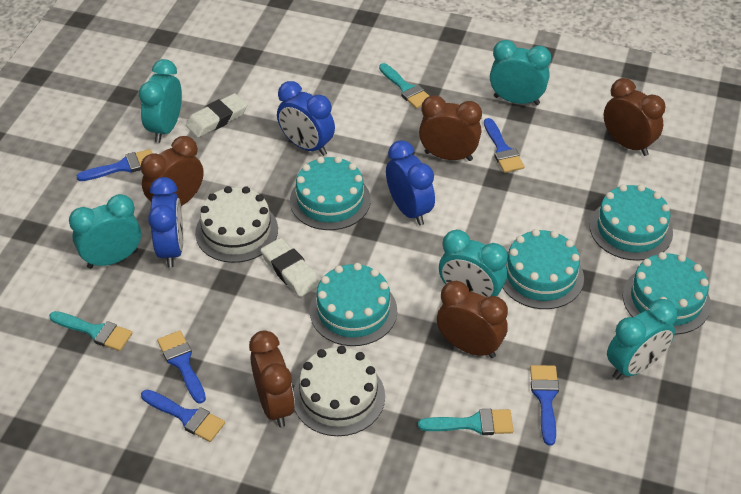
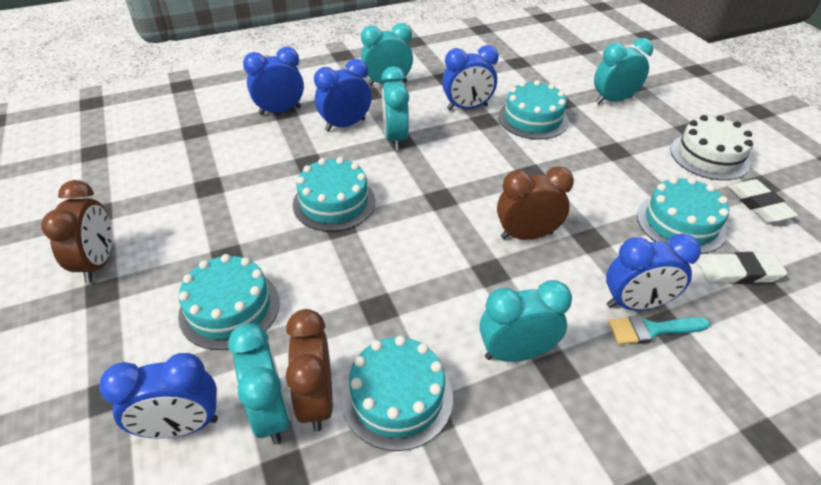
blue brush: [77,149,152,181] [141,390,225,442] [157,330,206,404] [484,118,524,173] [530,365,559,446] = 5 -> none = 0
blue clock: [148,177,183,268] [277,81,335,156] [386,140,435,226] = 3 -> [99,353,218,439] [243,47,304,115] [314,59,372,132] [442,45,499,110] [606,233,701,311] = 5
brown clock: [141,136,204,206] [249,331,295,427] [419,95,482,161] [437,281,508,358] [604,78,665,156] = 5 -> [41,180,112,283] [286,309,333,431] [497,166,574,240] = 3
turquoise brush: [49,311,132,351] [379,63,429,109] [418,409,513,435] = 3 -> [608,315,710,345] = 1
white cake: [195,186,278,263] [293,346,385,436] = 2 -> [670,115,753,180] = 1

